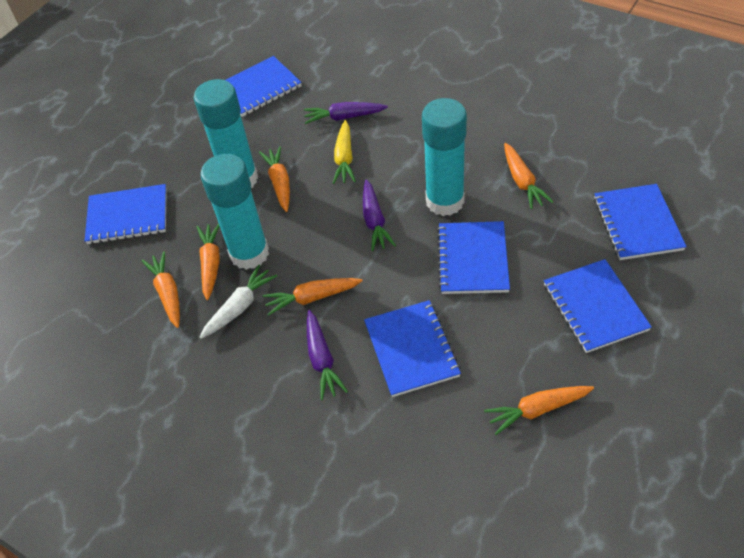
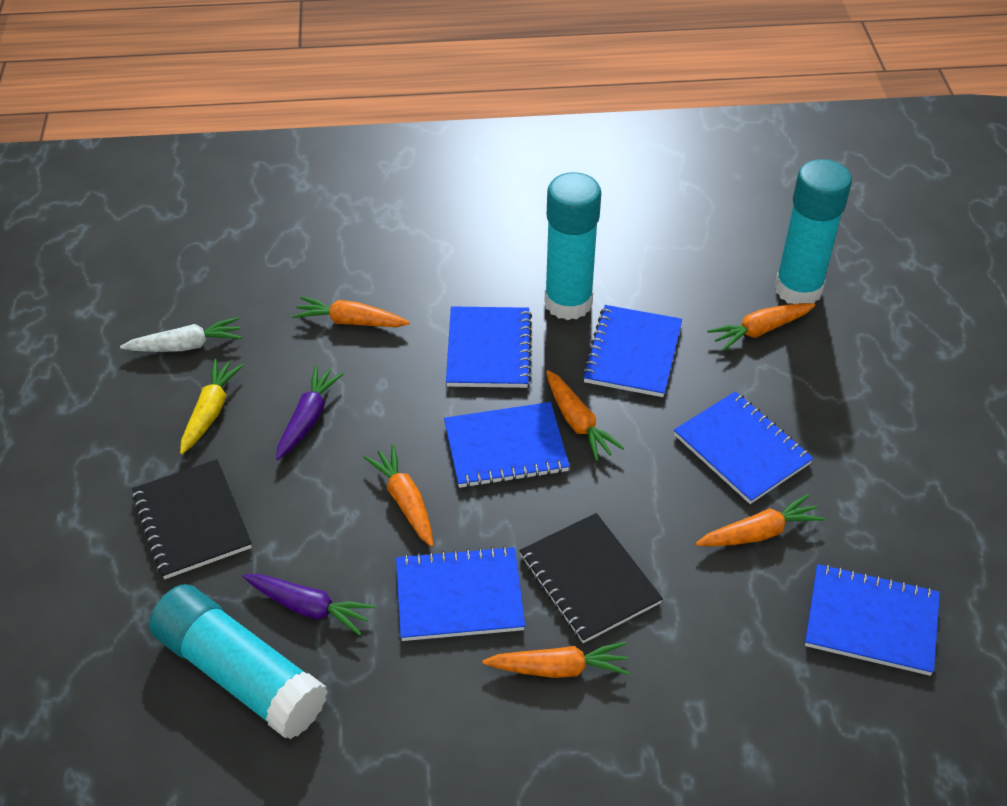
black notebook: none = 0 -> [132,459,252,579] [519,513,663,643] = 2
purple carrot: [304,102,388,124] [307,310,348,400] [363,179,396,251] = 3 -> [243,574,375,636] [276,365,344,460] = 2

